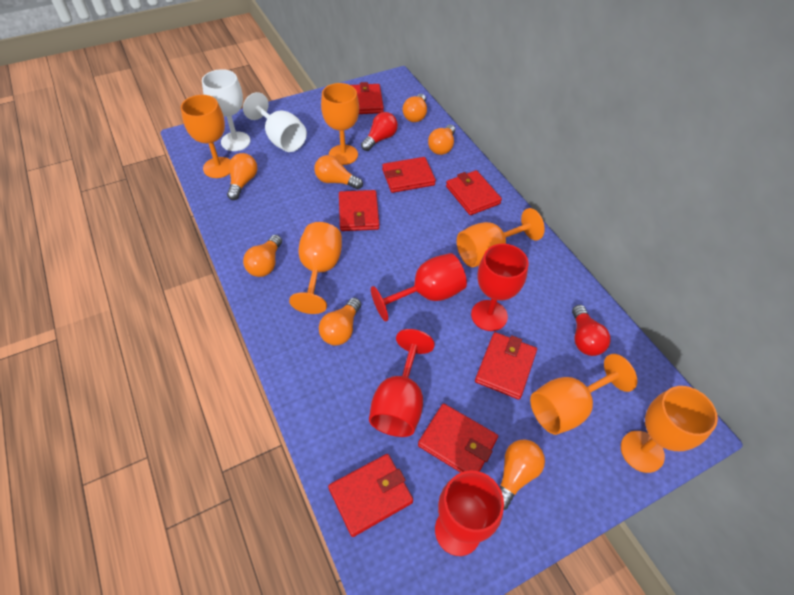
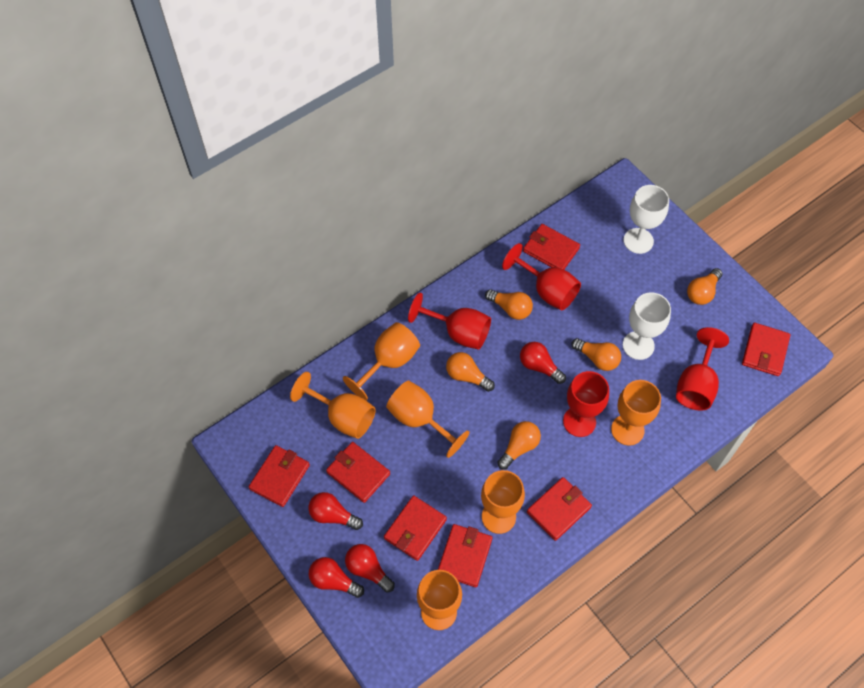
orange light bulb: [227,153,257,200] [243,235,282,277] [314,155,363,189] [319,298,361,345] [403,94,427,122] [428,125,455,155] [500,439,545,510] = 7 -> [446,352,495,392] [485,289,533,320] [497,421,541,469] [571,338,621,371] [687,268,722,305] = 5
red light bulb: [361,112,398,151] [572,305,611,356] = 2 -> [308,492,363,530] [309,557,364,598] [345,544,395,592] [520,342,566,384] = 4

